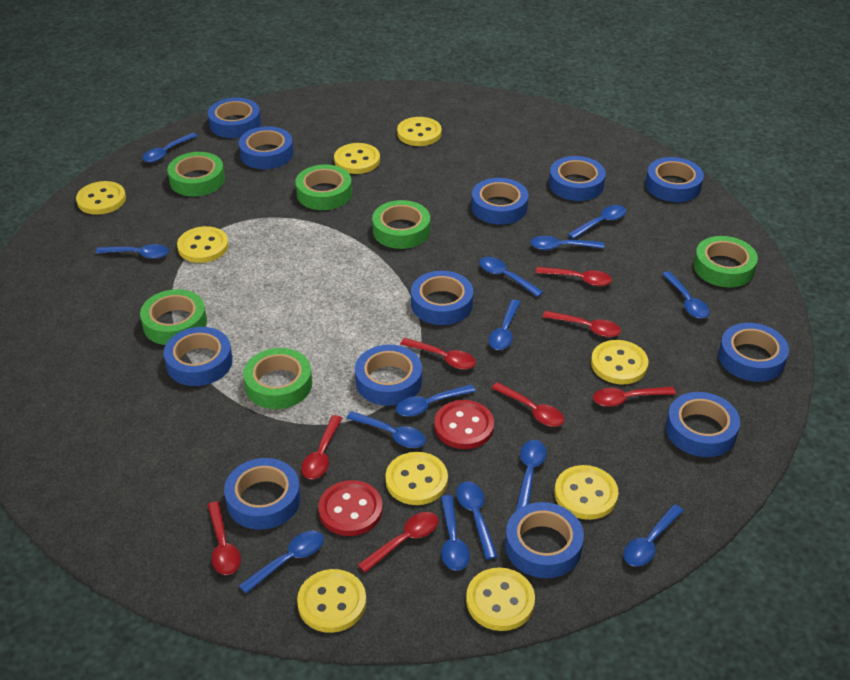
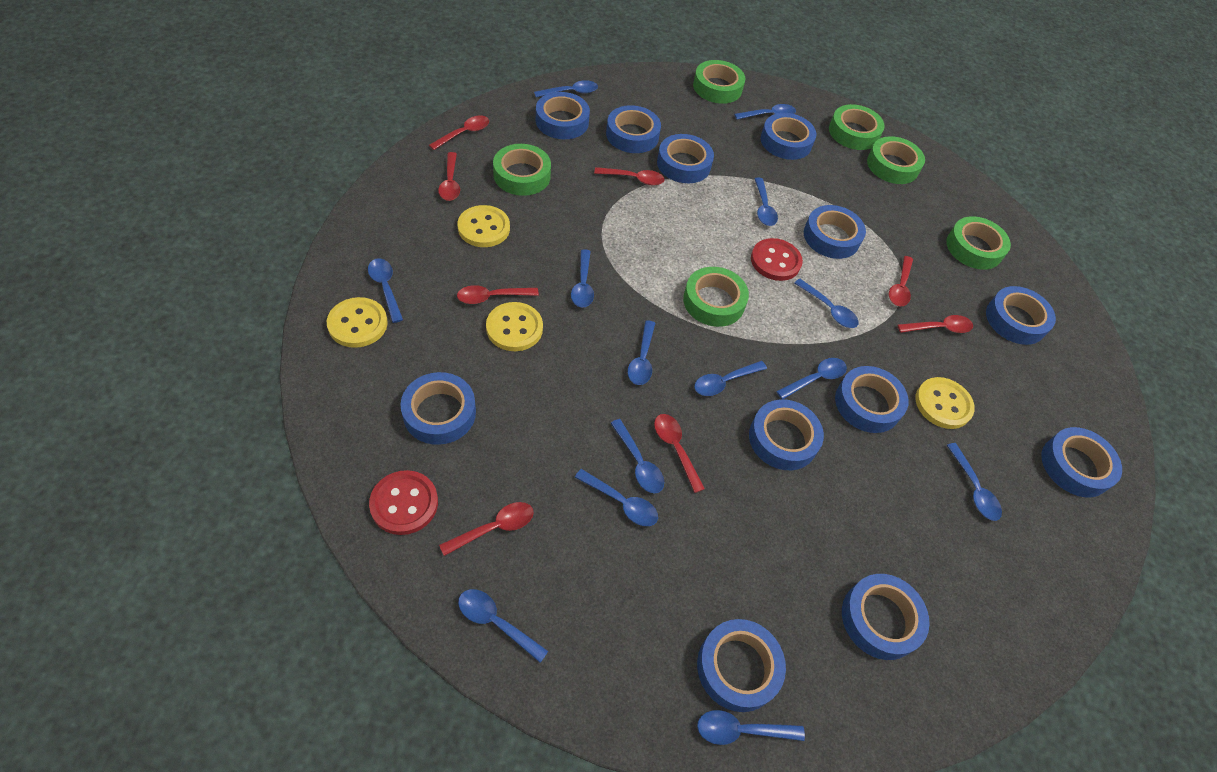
yellow button: [76,181,126,215] [177,226,229,263] [297,569,366,633] [334,143,380,174] [385,452,448,505] [397,117,442,146] [466,567,535,631] [555,465,618,520] [591,340,648,384] = 9 -> [327,297,388,348] [458,205,510,247] [486,302,543,351] [915,377,975,429] = 4

